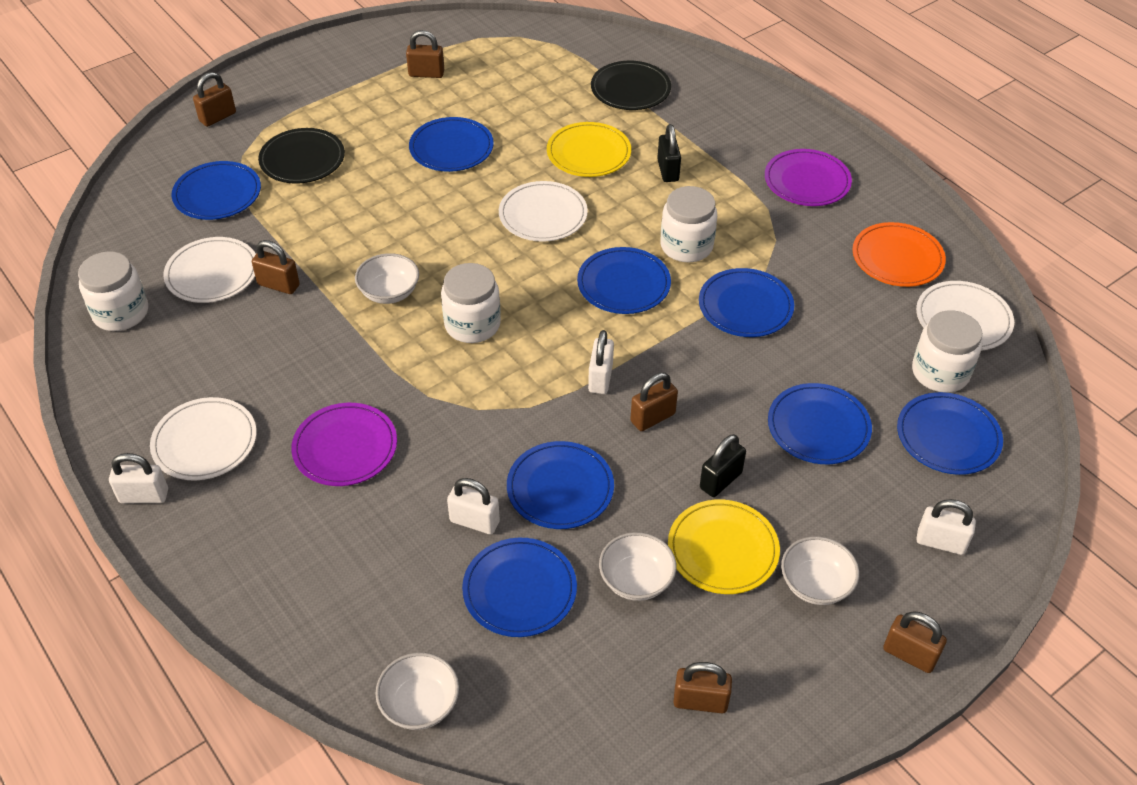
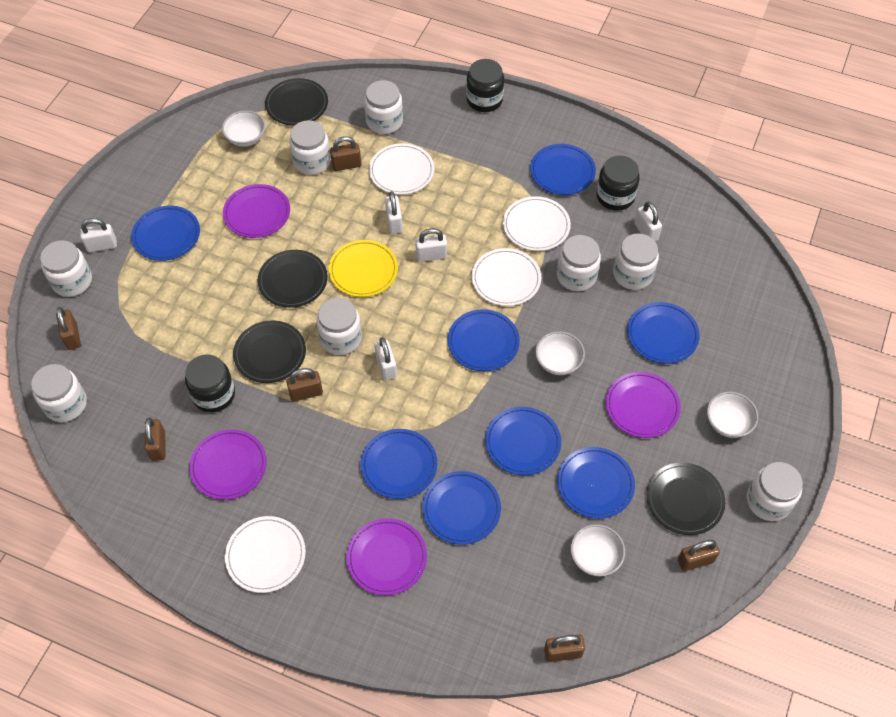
black jar: none = 0 -> [185,355,235,413] [466,59,504,112] [596,155,640,211] = 3
black padlock: [657,124,681,182] [700,434,746,497] = 2 -> none = 0
black plate: [258,128,345,184] [591,61,671,110] = 2 -> [233,320,306,383] [258,250,328,308] [265,78,328,126] [647,462,725,535] = 4
orange plate: [853,222,946,287] = 1 -> none = 0
purple plate: [291,403,397,486] [765,149,852,206] = 2 -> [189,429,267,500] [223,184,290,238] [346,518,427,595] [606,372,681,438] = 4
white jar: [78,251,148,331] [441,263,501,343] [660,186,717,262] [912,310,982,393] = 4 -> [31,364,87,422] [40,240,92,297] [289,120,331,175] [317,298,362,355] [364,80,403,134] [557,235,601,291] [613,233,659,290] [747,462,803,521] = 8
white padlock: [109,453,168,503] [447,478,500,534] [588,330,614,394] [916,499,976,555] = 4 -> [80,218,117,252] [375,337,397,380] [385,191,403,234] [415,228,447,262] [634,201,662,241] = 5
yellow plate: [547,122,631,177] [668,499,780,594] = 2 -> [329,240,398,297] = 1

